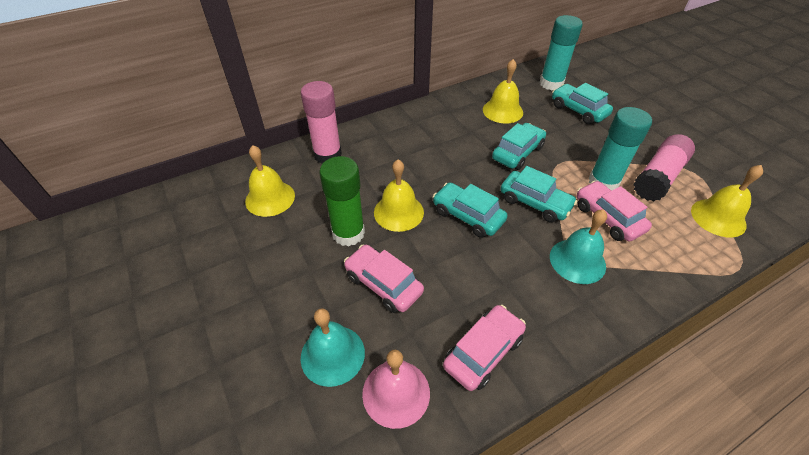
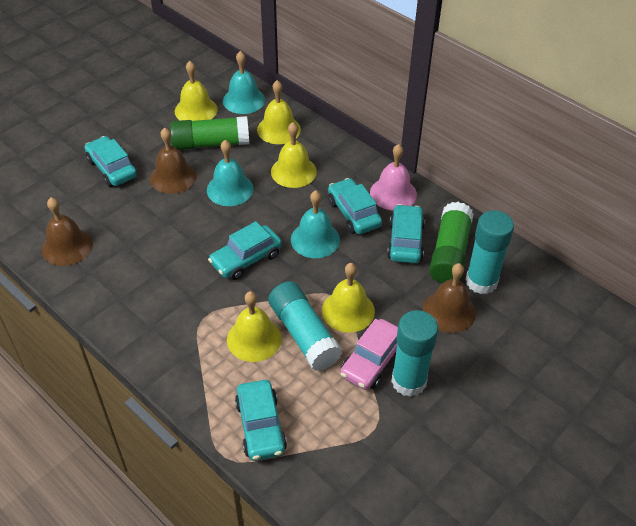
brown bell: none = 0 -> [42,197,93,266] [150,128,196,194] [423,263,476,333] = 3
green glue stick: [319,156,365,246] = 1 -> [170,116,249,150] [429,202,473,283] = 2
pink car: [344,245,424,313] [443,305,526,391] [577,181,652,242] = 3 -> [340,319,398,390] = 1
pink glue stick: [301,81,342,164] [633,134,695,201] = 2 -> none = 0
turquoise bell: [301,308,365,387] [550,209,607,284] = 2 -> [207,140,254,206] [223,51,265,114] [291,190,340,258] = 3
turquoise car: [433,182,508,238] [492,123,546,170] [501,166,577,223] [552,83,613,124] = 4 -> [85,136,137,187] [208,221,282,280] [235,380,287,461] [328,178,382,234] [387,204,425,263] = 5
turquoise glue stick: [540,15,583,90] [589,107,652,191] = 2 -> [268,281,342,371] [391,310,438,397] [465,210,514,294] = 3
yellow bell: [245,145,295,217] [374,159,424,232] [483,59,523,123] [691,165,763,238] = 4 -> [175,61,218,121] [227,291,282,362] [257,80,301,144] [271,122,317,188] [322,263,375,333] = 5

